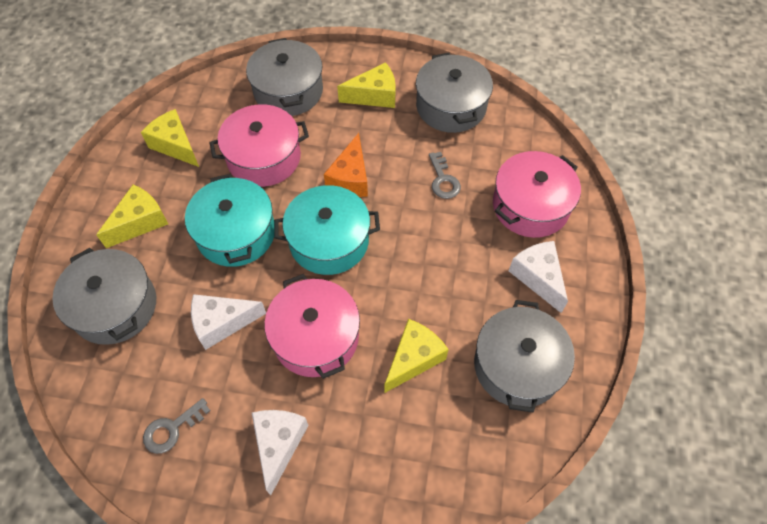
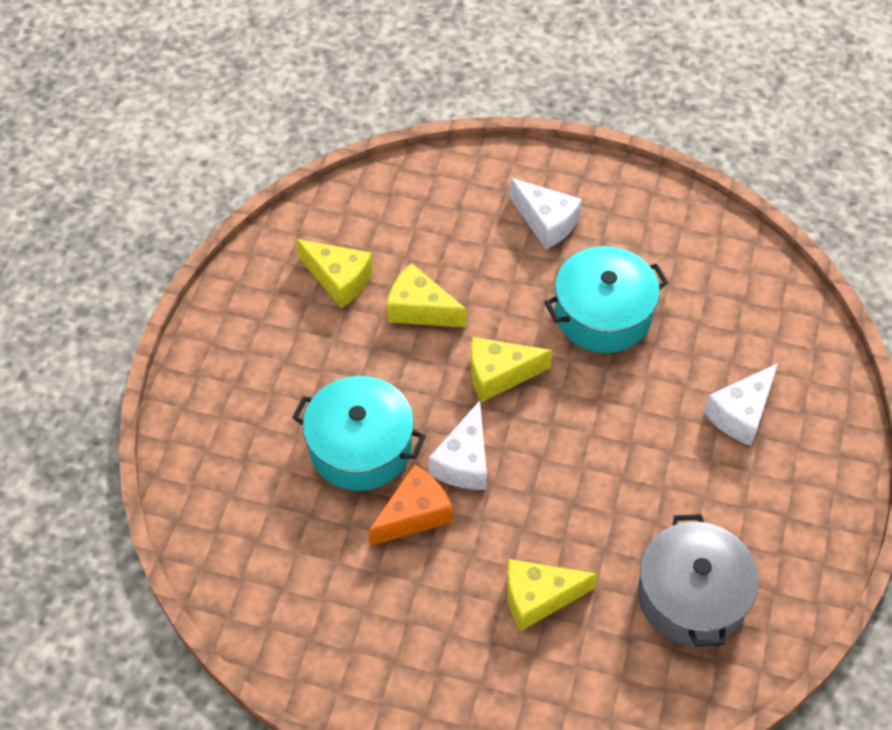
grey key: [143,398,211,454] [429,152,461,199] = 2 -> none = 0
grey pot: [52,248,156,345] [246,38,323,116] [416,53,493,133] [474,300,575,412] = 4 -> [638,514,759,647] = 1
pink pot: [209,104,309,187] [264,274,360,379] [493,151,581,238] = 3 -> none = 0

